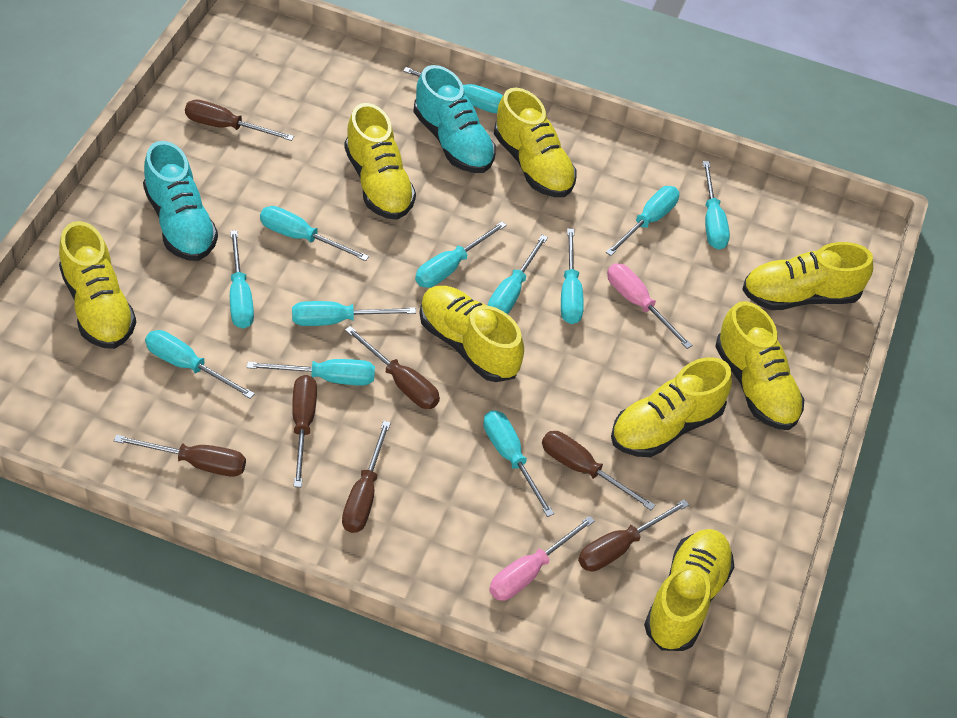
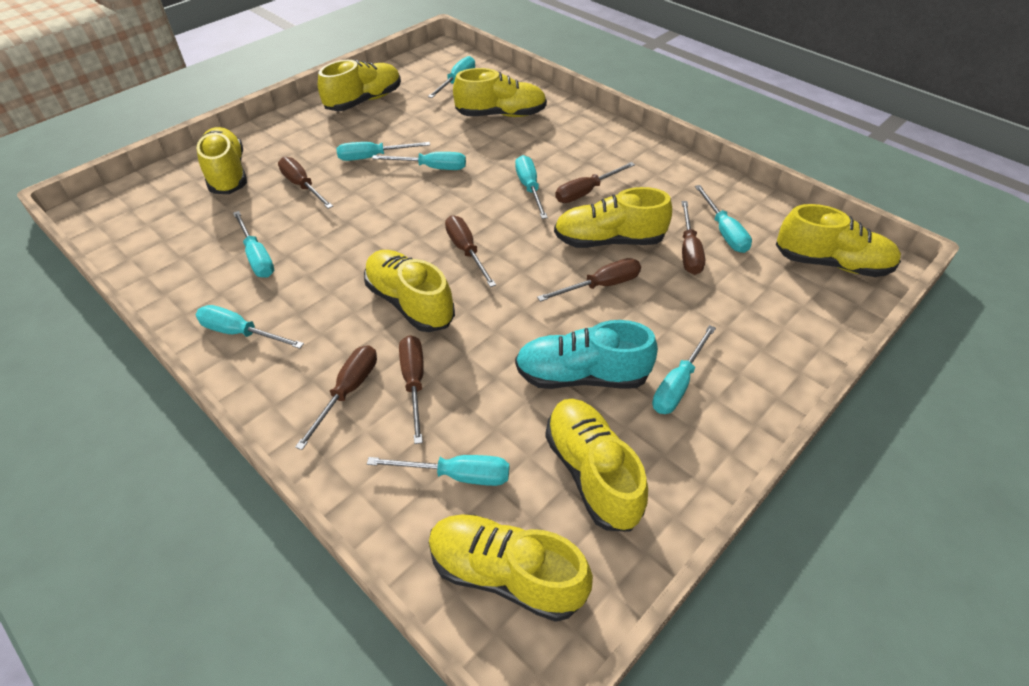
pink screwdriver: [489,516,595,601] [607,263,693,349] = 2 -> none = 0
turquoise screwdriver: [145,330,255,399] [230,230,254,329] [247,359,375,385] [260,206,369,261] [292,301,416,326] [403,67,503,113] [415,221,507,288] [483,410,554,517] [488,235,548,314] [561,229,584,324] [606,186,679,256] [703,161,730,250] = 12 -> [196,305,304,349] [233,211,274,278] [336,142,430,161] [367,455,509,486] [372,152,466,170] [428,56,475,98] [515,155,548,219] [652,325,716,414] [695,185,752,253] = 9
turquoise shoe: [143,141,218,261] [413,65,496,173] = 2 -> [515,320,658,389] = 1

